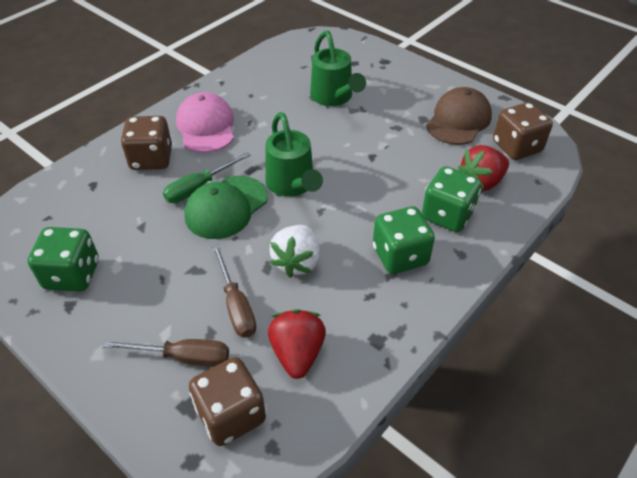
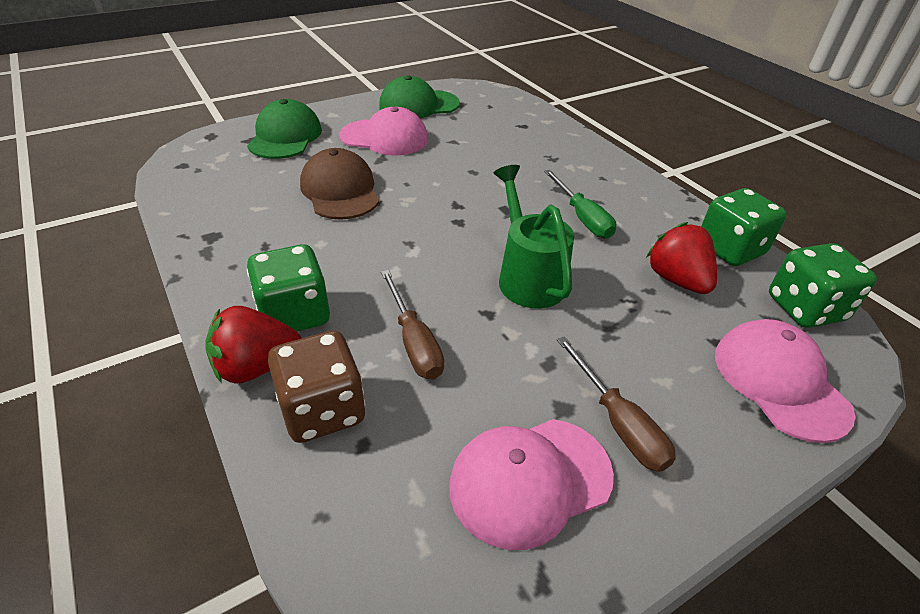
brown dice: [121,116,172,170] [189,357,266,446] [493,102,553,160] = 3 -> [268,330,365,443] = 1
green cap: [184,176,268,239] = 1 -> [247,99,322,159] [379,75,460,118] = 2
green watering can: [266,112,323,197] [310,31,366,106] = 2 -> [494,165,574,309] = 1
pink cap: [176,92,234,153] = 1 -> [339,107,428,156] [449,419,614,550] [715,319,856,443] = 3
white strawberry: [269,225,320,278] = 1 -> none = 0

